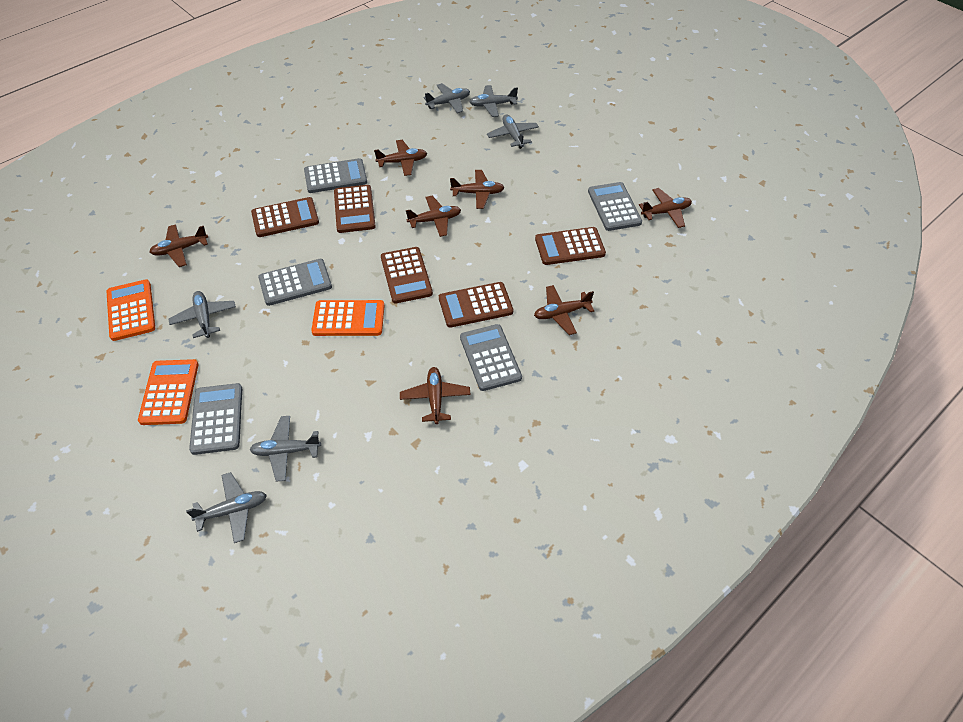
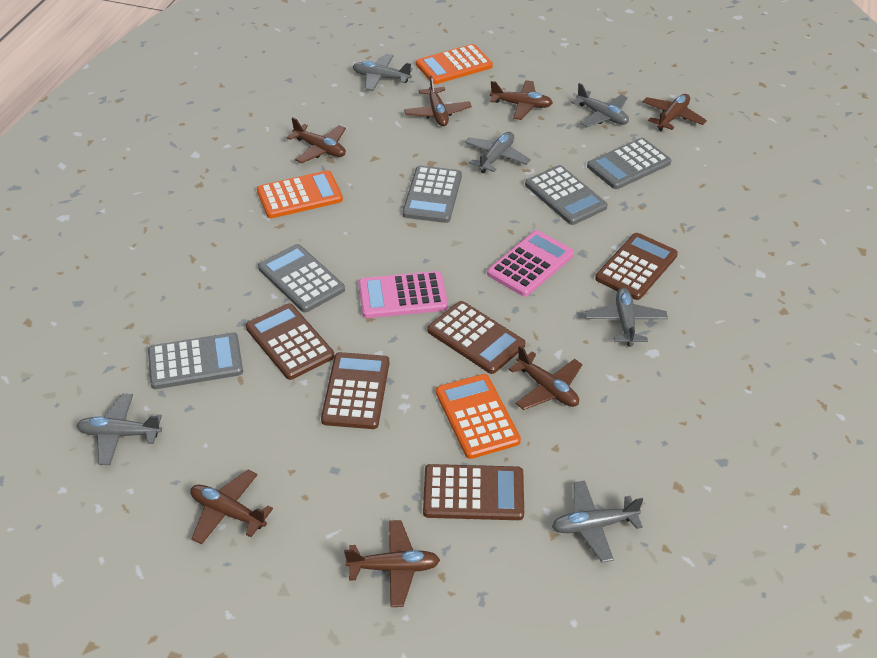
pink calculator: none = 0 -> [358,271,448,318] [487,230,574,297] = 2

